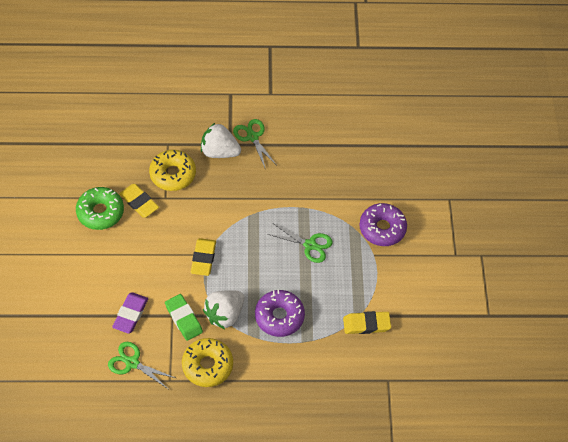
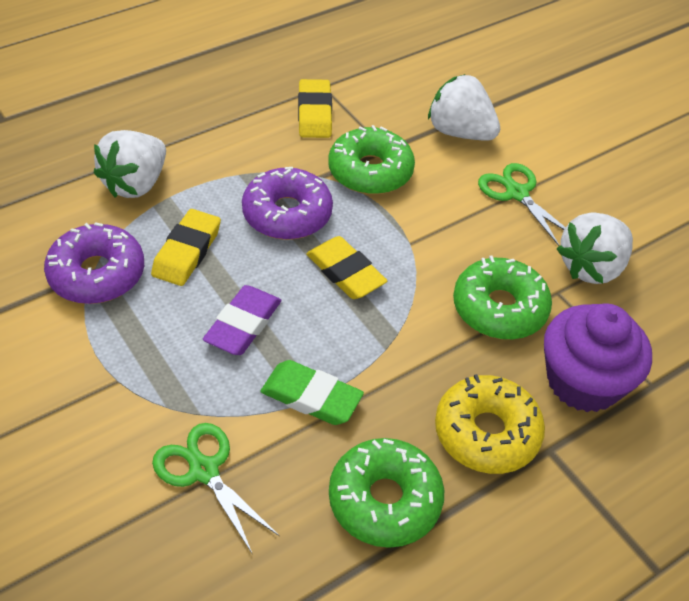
green donut: [76,187,124,230] = 1 -> [328,125,415,194] [329,438,444,548] [453,255,552,339] = 3
green scissors: [108,342,176,389] [233,119,276,170] [267,224,333,263] = 3 -> [152,423,279,555] [478,163,566,246] = 2
purple cupcake: none = 0 -> [544,303,652,412] = 1
white strawberry: [201,123,241,158] [203,290,244,329] = 2 -> [94,130,166,198] [428,74,500,140] [557,212,633,284] = 3
yellow donut: [149,150,196,191] [182,338,233,387] = 2 -> [435,374,545,474] = 1

